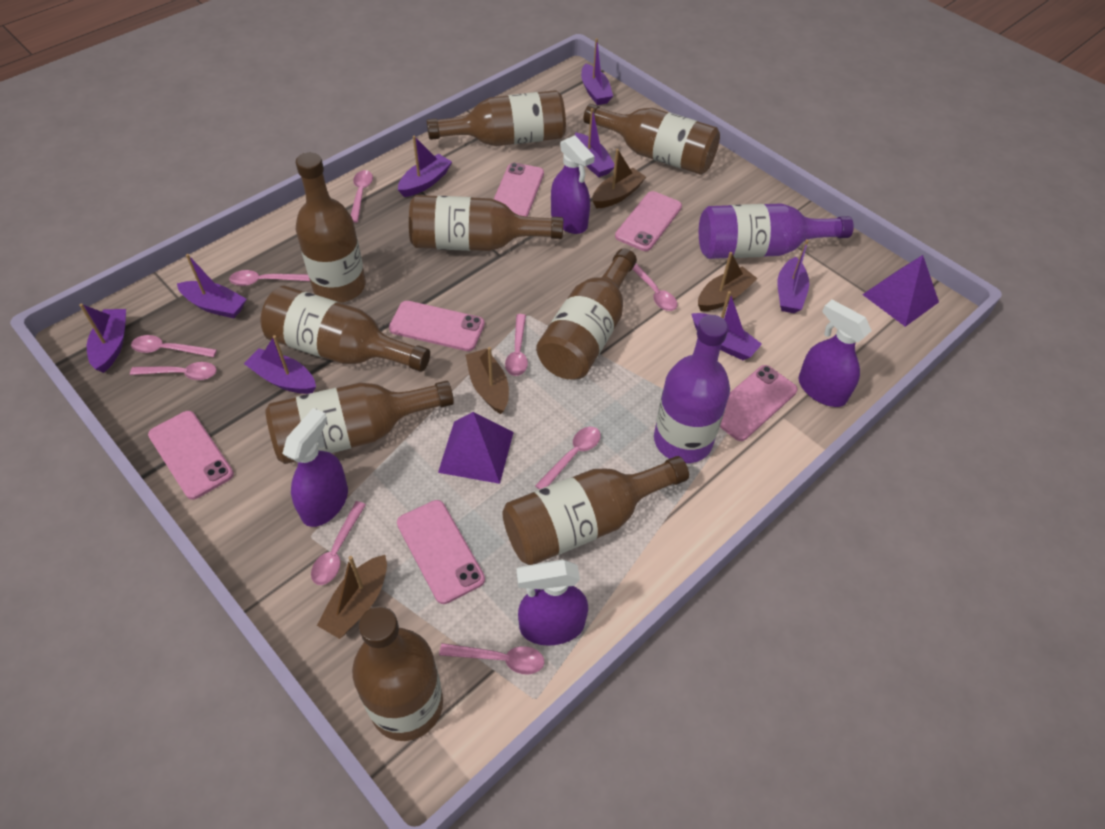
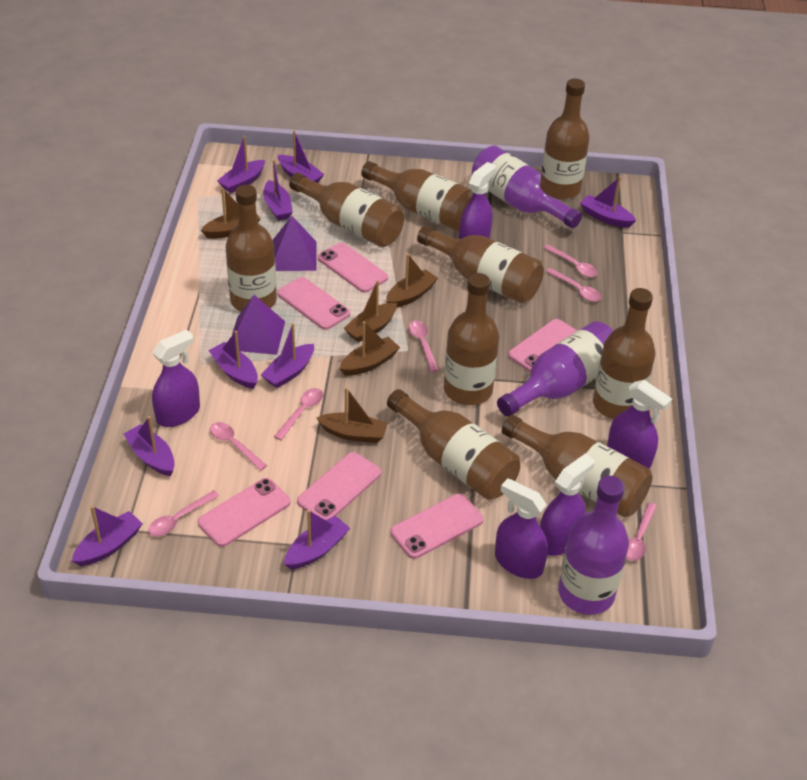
brown boat: [317,555,387,639] [465,347,509,414] [592,149,646,209] [698,252,758,311] = 4 -> [201,188,260,239] [316,387,388,443] [339,321,400,376] [343,280,397,342] [386,254,438,308] = 5
pink spoon: [130,362,216,380] [131,335,217,357] [229,270,310,286] [311,501,366,585] [351,170,373,223] [439,643,544,674] [505,314,528,376] [535,427,601,489] [632,263,677,311] = 9 -> [148,490,219,537] [210,422,267,471] [274,388,323,440] [408,320,439,372] [544,245,598,277] [546,268,602,302] [626,502,657,561] = 7
purple boat: [79,303,126,373] [177,254,246,318] [244,335,316,394] [398,136,452,197] [574,108,614,177] [581,38,613,105] [691,291,762,360] [777,239,809,313] = 8 -> [72,506,143,566] [123,416,175,476] [208,331,258,389] [217,136,265,193] [261,323,314,388] [263,160,293,221] [278,130,324,183] [284,510,350,569] [580,177,636,228] = 9
purple bottle: [654,315,730,463] [699,204,854,259] = 2 -> [472,146,582,228] [497,321,614,417] [558,476,629,615] = 3
purple spray bottle: [282,408,348,527] [516,560,588,646] [551,136,595,234] [798,300,872,407] = 4 -> [152,330,200,427] [459,162,496,239] [495,478,548,579] [540,453,595,556] [607,380,672,468] = 5

